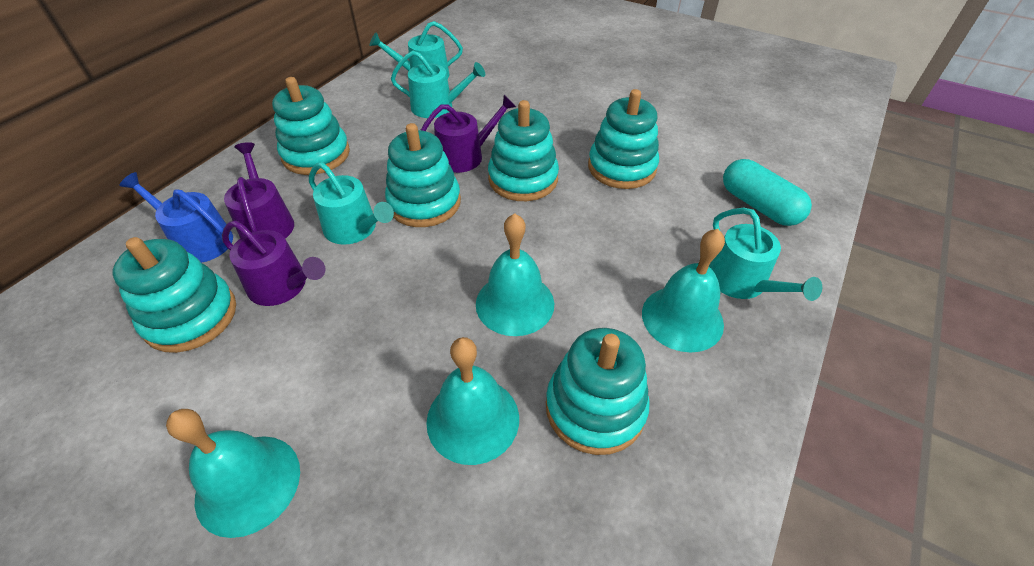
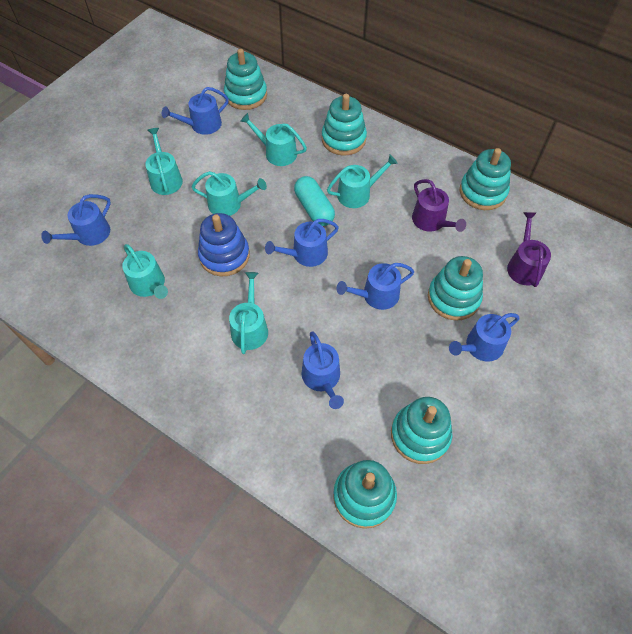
blue stacking toy: none = 0 -> [198,213,250,276] = 1
blue watering can: [119,172,233,263] = 1 -> [41,194,111,246] [162,87,229,135] [265,219,339,267] [301,331,344,409] [336,263,414,310] [449,313,520,362] = 6
purple watering can: [222,221,325,306] [224,142,294,239] [421,95,516,173] = 3 -> [412,179,466,232] [507,212,551,287] = 2
turquoise bell: [166,409,300,538] [426,337,519,465] [476,213,554,336] [642,229,725,353] = 4 -> none = 0
turquoise watering can: [309,162,394,245] [370,21,463,79] [391,51,485,118] [709,208,822,301] = 4 -> [122,244,168,299] [145,128,183,195] [191,171,267,216] [229,272,268,354] [240,113,307,166] [327,155,398,208] = 6

